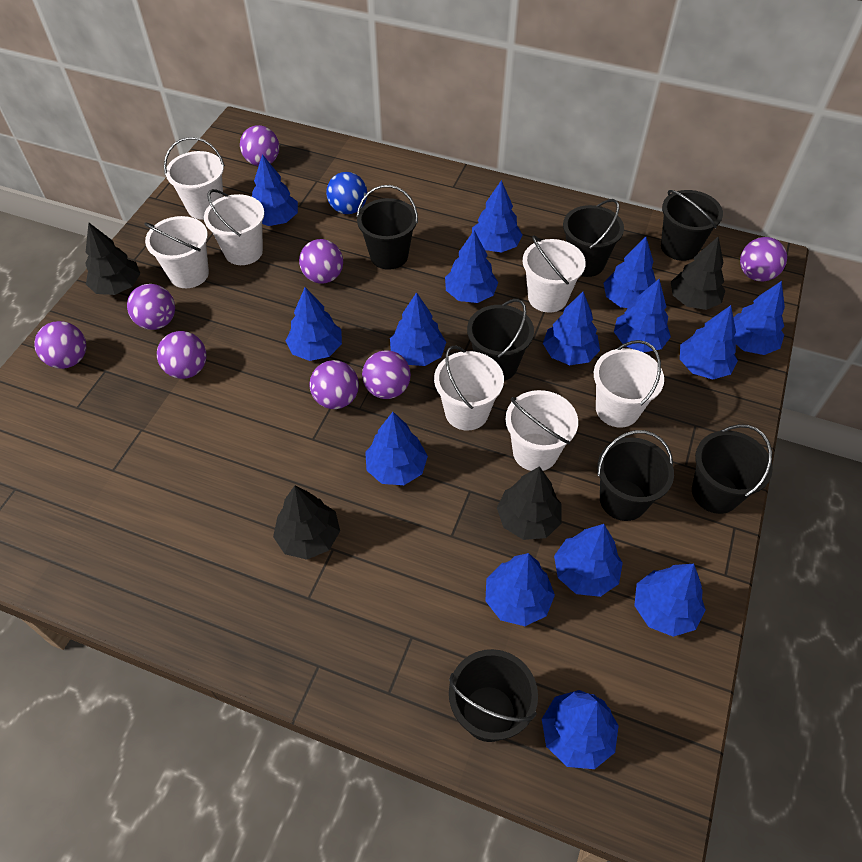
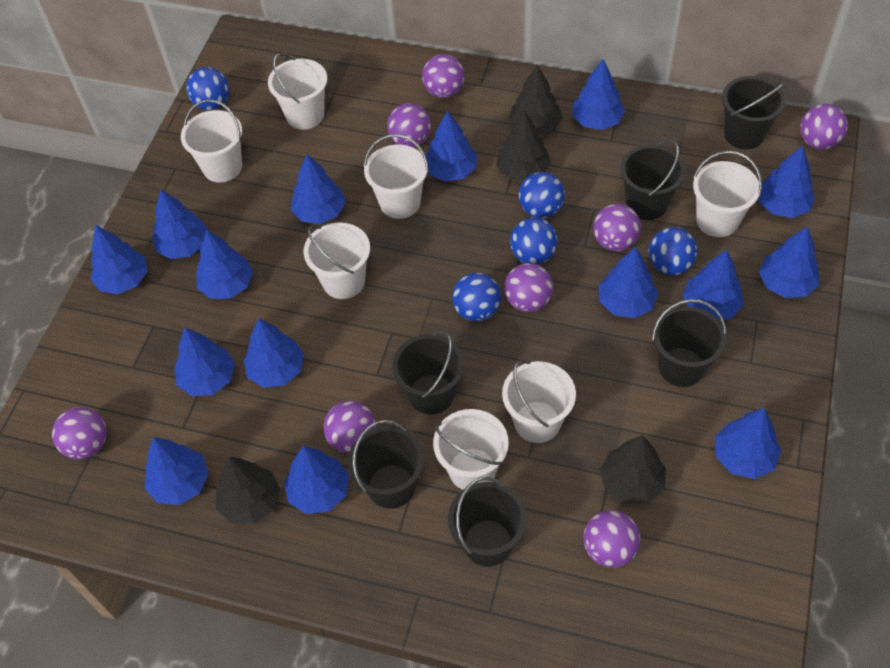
black bucket: [357,185,418,270] [449,649,538,742] [467,299,534,381] [563,199,624,277] [597,430,674,521] [661,190,723,261] [692,424,773,514] = 7 -> [348,420,424,509] [392,331,464,414] [448,477,527,567] [620,140,686,220] [652,299,727,387] [722,76,786,149] = 6
blue ball: [326,172,367,214] = 1 -> [186,67,229,110] [452,273,501,322] [510,217,558,265] [519,172,565,218] [649,227,698,275] = 5

